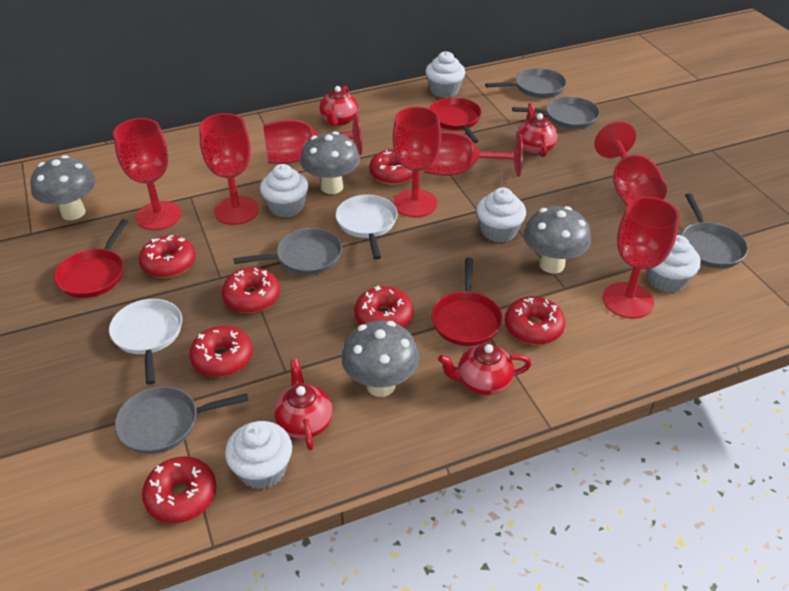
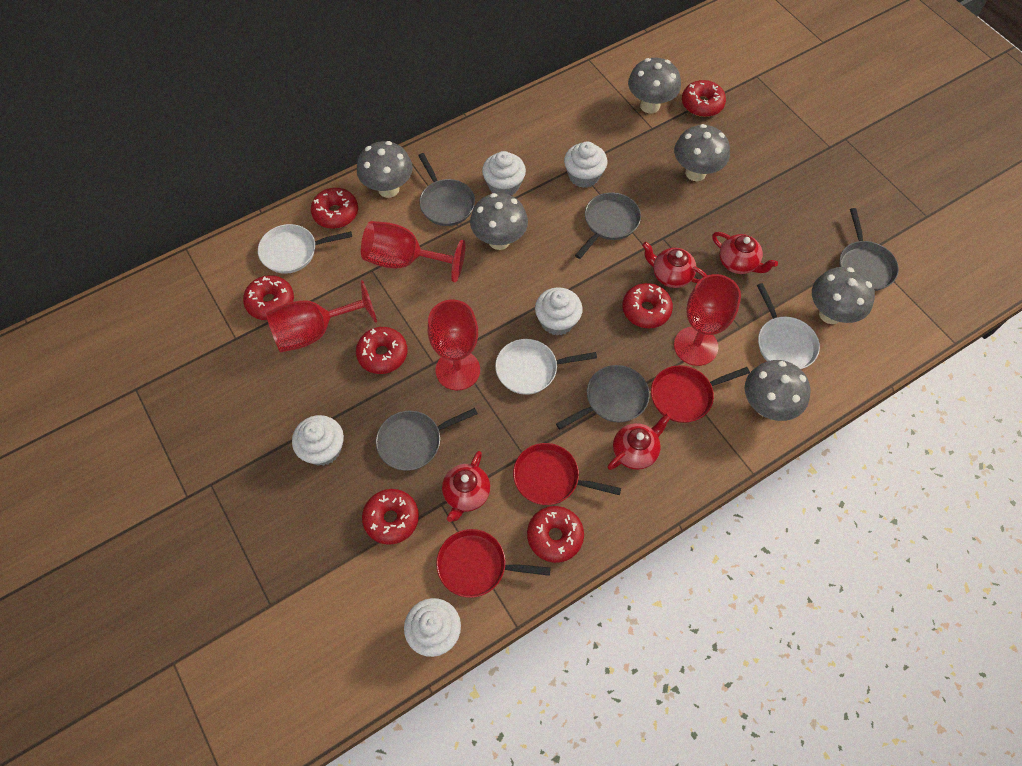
grey mushroom: [30,155,96,220] [300,131,360,194] [342,320,420,397] [523,206,591,274] = 4 -> [357,141,413,198] [470,193,528,250] [628,58,681,113] [674,124,730,181] [745,360,810,421] [812,267,875,324] = 6
red goblet: [113,118,181,230] [199,113,259,225] [263,113,362,164] [392,107,441,217] [424,131,523,177] [594,122,667,206] [603,197,679,319] = 7 -> [266,280,377,353] [361,221,465,282] [428,300,480,390] [674,274,741,366] = 4
white pan: [109,299,182,385] [336,195,398,260] = 2 -> [258,224,352,274] [495,339,597,395] [757,283,820,369] = 3

